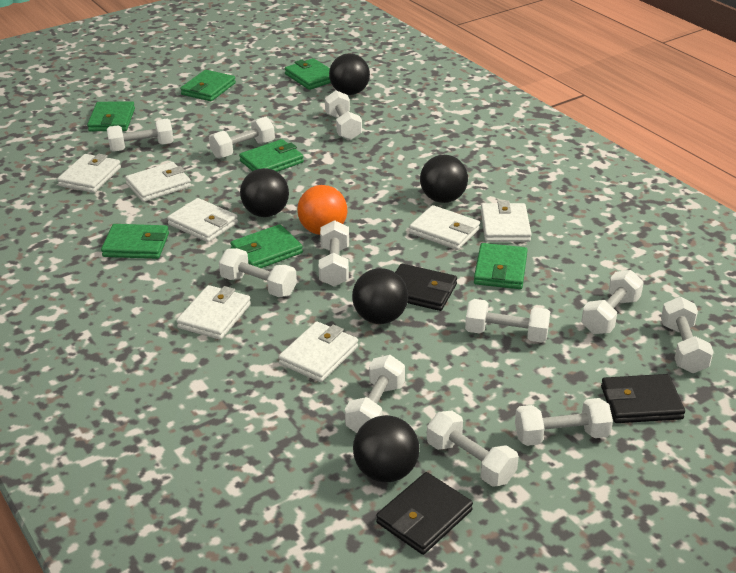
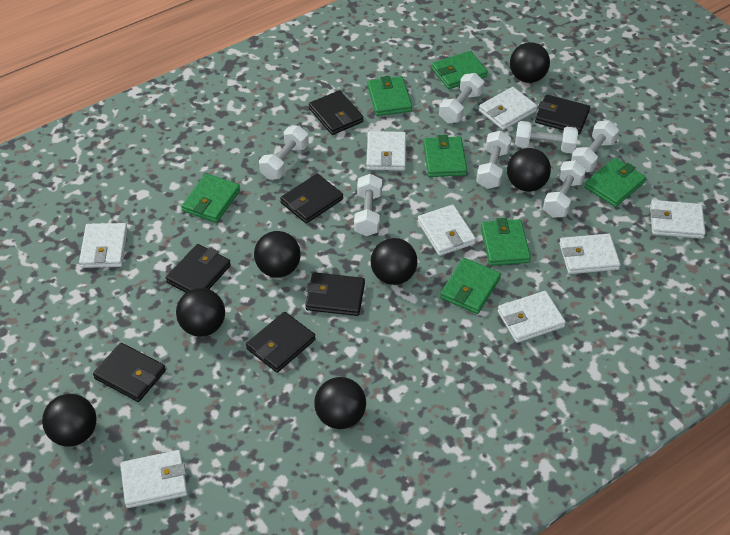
black ball: [240,168,289,217] [329,53,370,95] [352,268,408,324] [353,415,419,482] [420,155,468,203] = 5 -> [42,394,97,446] [176,288,225,337] [254,231,301,278] [314,377,366,429] [371,238,418,285] [507,148,551,192] [510,42,550,83] = 7
black wallet: [376,472,473,555] [395,264,457,311] [601,374,685,423] = 3 -> [93,343,166,402] [166,244,231,293] [246,312,316,373] [280,174,343,224] [305,272,365,316] [309,90,363,135] [535,95,590,134] = 7
orange ball: [297,185,347,235] = 1 -> none = 0
white dumbbell: [107,119,174,152] [209,117,275,158] [219,248,297,297] [319,220,349,287] [325,91,362,140] [345,355,405,433] [427,410,519,487] [465,299,550,343] [515,398,613,446] [581,270,644,334] [661,297,714,373] = 11 -> [259,126,309,179] [354,174,382,236] [439,73,484,123] [476,131,511,189] [515,121,578,153] [543,160,586,218] [571,121,619,172] = 7
white wallet: [57,154,121,193] [125,162,191,202] [167,198,238,242] [176,285,251,340] [278,321,358,382] [409,205,480,250] [481,200,532,242] = 7 -> [79,223,128,268] [120,450,188,508] [366,131,406,171] [417,205,476,256] [479,87,538,130] [497,291,566,343] [559,234,621,274] [650,200,705,239] = 8

